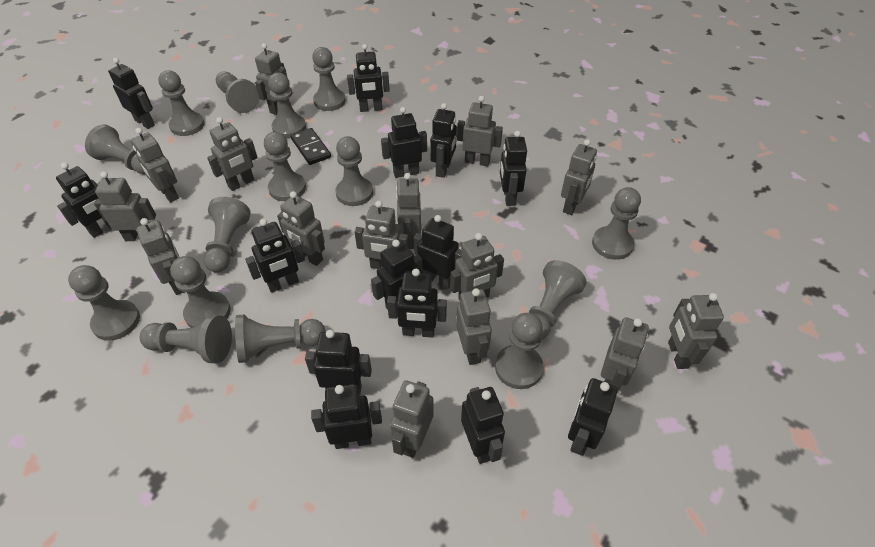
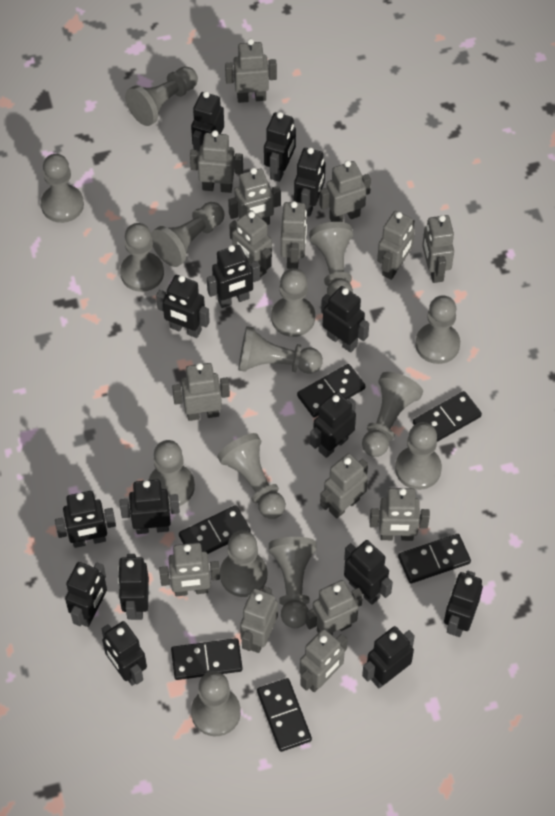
black domino: [291,128,331,165] = 1 -> [171,638,243,680] [179,505,251,554] [257,678,312,752] [297,364,365,418] [398,534,471,583] [413,391,482,442] = 6
black robot: [56,162,111,238] [108,58,155,129] [245,219,305,293] [305,330,372,394] [311,384,382,449] [347,44,390,112] [371,240,423,310] [381,107,427,178] [387,269,447,338] [414,215,461,289] [430,103,457,178] [461,387,505,464] [500,131,527,206] [568,378,618,456] = 14 -> [55,491,116,548] [65,562,107,627] [102,621,147,686] [117,554,149,620] [119,480,180,534] [156,275,210,338] [191,91,224,152] [207,245,260,308] [264,112,296,182] [294,147,325,217] [310,392,356,458] [321,286,369,353] [344,540,393,605] [362,626,415,688] [444,571,483,637] = 15

